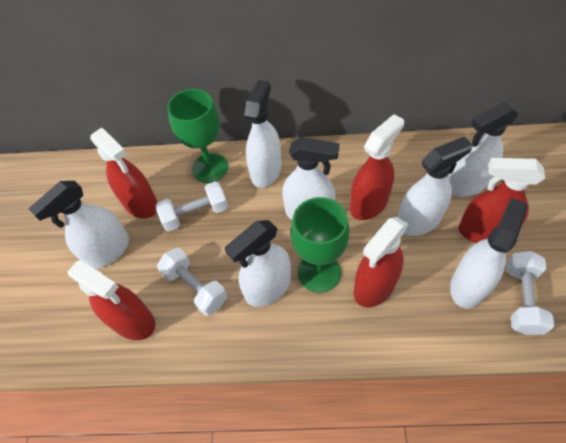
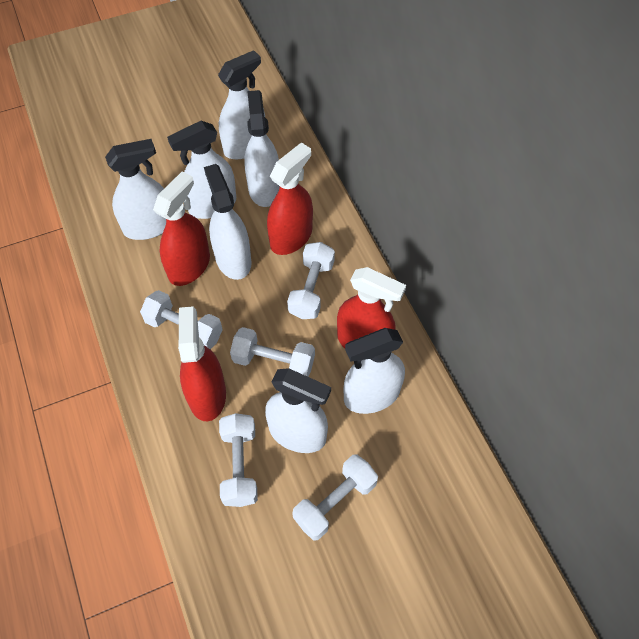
green goblet: [167,89,228,183] [291,197,350,293] = 2 -> none = 0
red spray bottle: [67,260,155,340] [90,128,157,218] [350,114,404,220] [354,217,409,307] [458,158,545,243] = 5 -> [153,172,210,286] [178,306,226,421] [267,143,313,255] [337,267,406,348] = 4
white dumbbell: [156,181,228,231] [157,248,227,316] [506,251,554,335] = 3 -> [140,290,223,349] [219,413,258,507] [230,327,315,377] [287,242,335,319] [292,455,378,541] = 5

